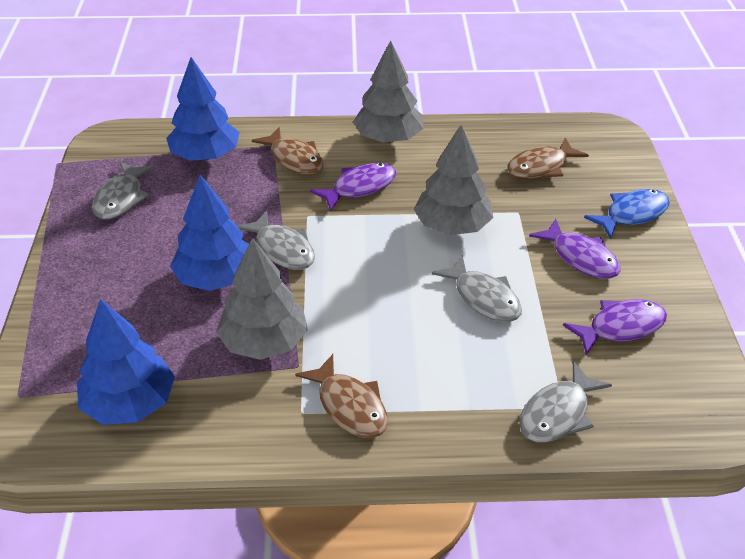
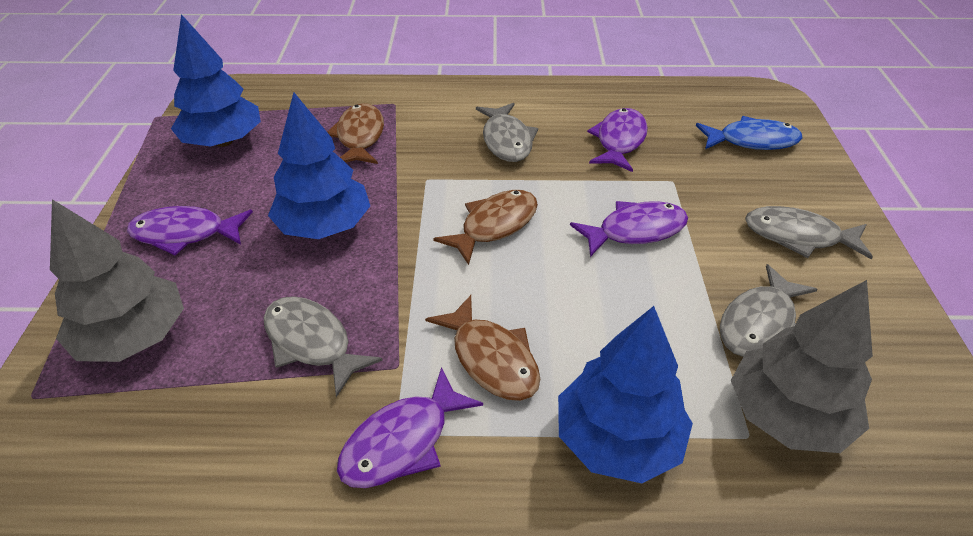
grey tree: [216,238,308,360] [353,40,424,143] [414,125,493,235] = 3 -> [50,199,184,362] [731,280,873,453] = 2
purple fish: [310,163,396,211] [529,219,620,279] [563,299,667,355] = 3 -> [127,206,253,255] [337,367,483,488] [570,201,688,257] [587,108,648,172] = 4

